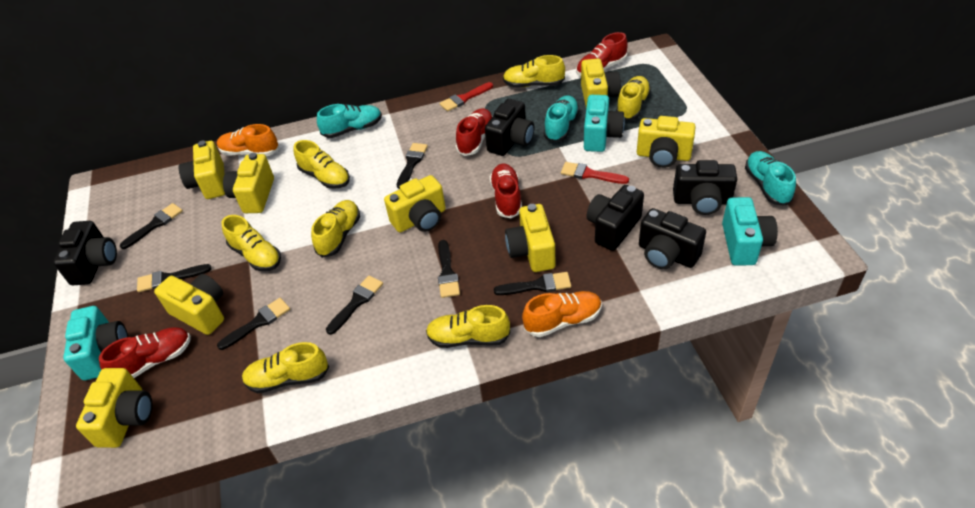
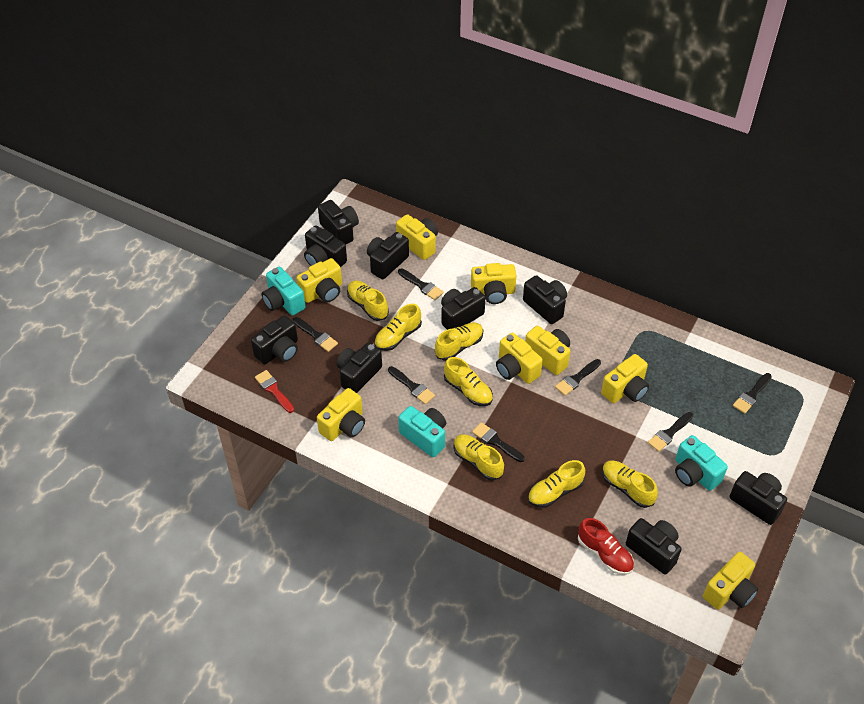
black camera: [53,221,117,285] [485,99,534,156] [587,185,644,251] [639,208,706,269] [673,160,737,215] = 5 -> [251,315,298,364] [304,225,347,267] [318,200,359,245] [336,342,382,393] [367,232,409,279] [441,287,485,330] [523,275,567,324] [626,518,682,574] [730,471,787,525] = 9
orange shoe: [217,124,279,156] [522,291,602,337] = 2 -> none = 0
red brush: [439,82,493,112] [561,162,629,184] = 2 -> [255,370,294,413] = 1
red shoe: [99,327,191,378] [456,108,493,156] [490,164,522,218] [576,32,628,76] = 4 -> [578,518,634,575] = 1
turquoise shoe: [317,104,382,138] [544,95,580,142] [745,151,796,206] = 3 -> none = 0

